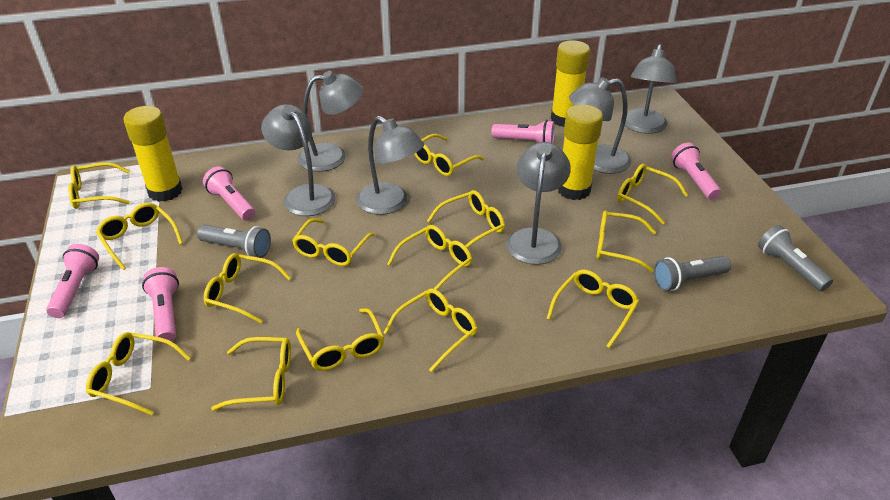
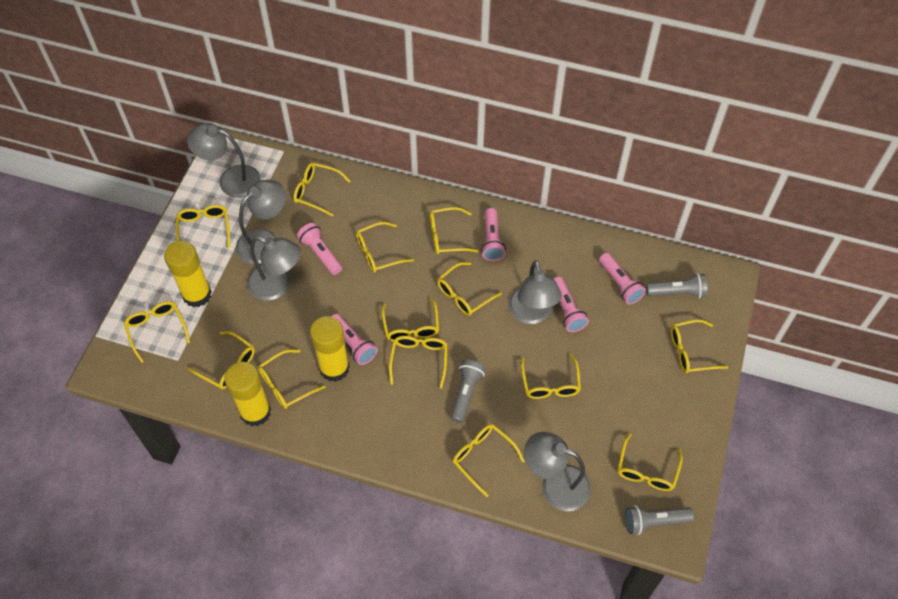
grey lamp: [261,104,335,216] [298,71,363,172] [356,116,424,215] [506,142,571,265] [569,77,631,174] [625,44,677,134] = 6 -> [187,123,261,198] [236,179,286,264] [247,236,301,301] [508,260,562,324] [524,432,591,511] = 5

